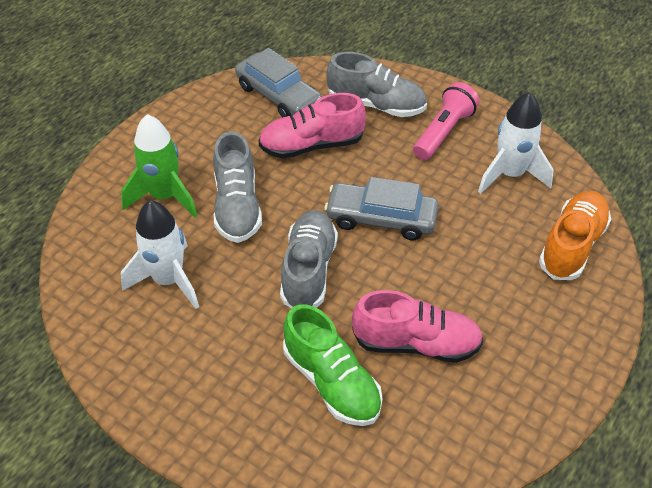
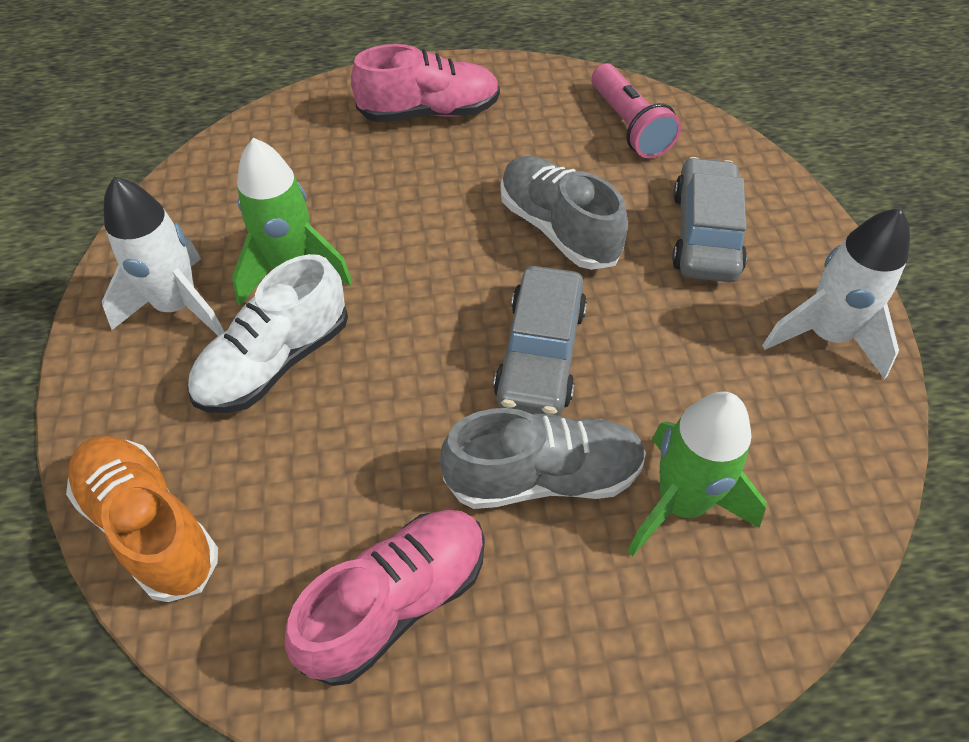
green rocket: [121,114,197,217] = 1 -> [232,138,352,306] [627,392,767,557] = 2
green shoe: [283,304,383,426] = 1 -> none = 0
grey shoe: [213,132,262,243] [280,210,338,308] [327,52,427,117] = 3 -> [440,408,646,509] [500,156,628,270] = 2
white shoe: none = 0 -> [187,254,348,413] = 1

